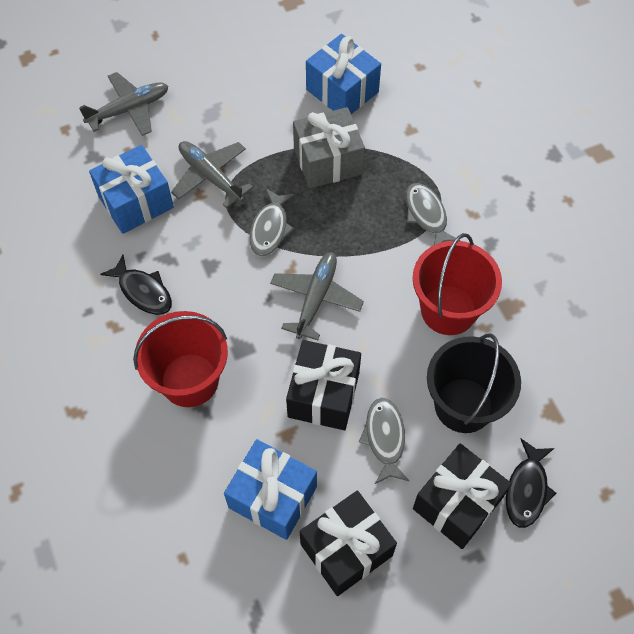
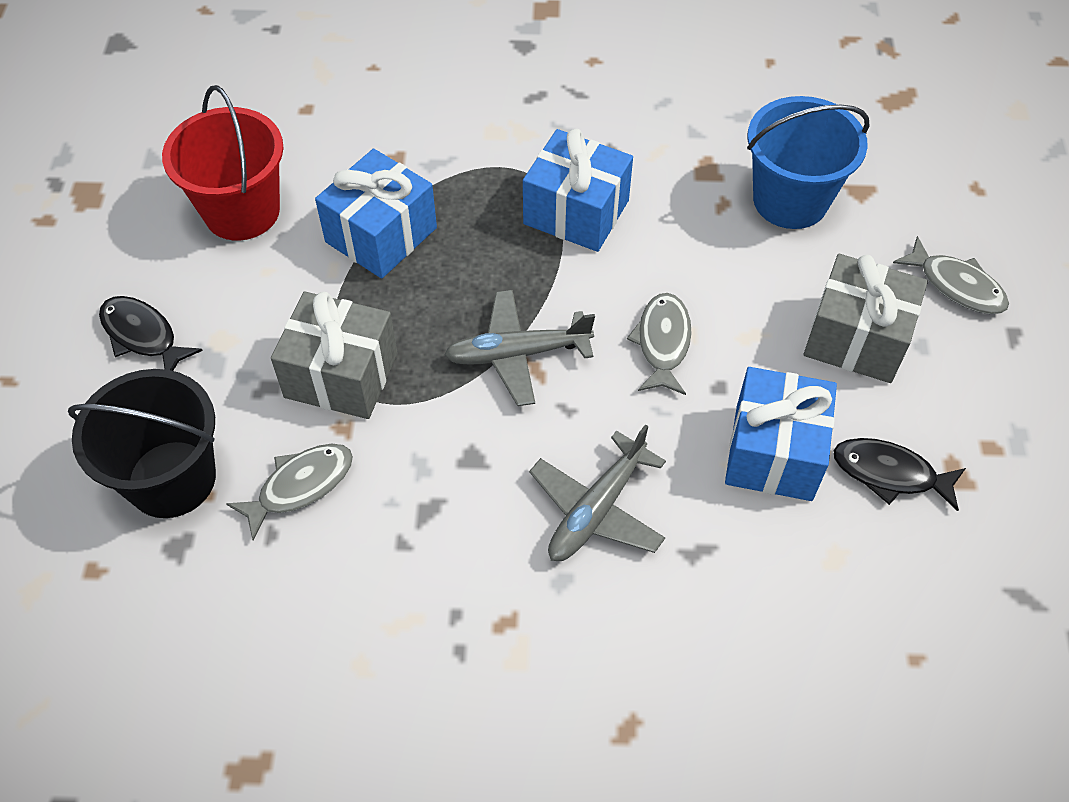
black gift: [286,340,361,430] [300,491,397,596] [413,444,512,549] = 3 -> none = 0
blue bucket: none = 0 -> [747,96,870,229] = 1
grey gift: [293,107,365,188] = 1 -> [271,291,398,419] [804,254,928,383] = 2
grey plane: [79,72,168,136] [171,141,254,209] [270,252,364,340] = 3 -> [444,290,595,406] [529,424,666,561] = 2
red bucket: [133,311,228,407] [413,233,502,335] = 2 -> [162,85,283,240] = 1

